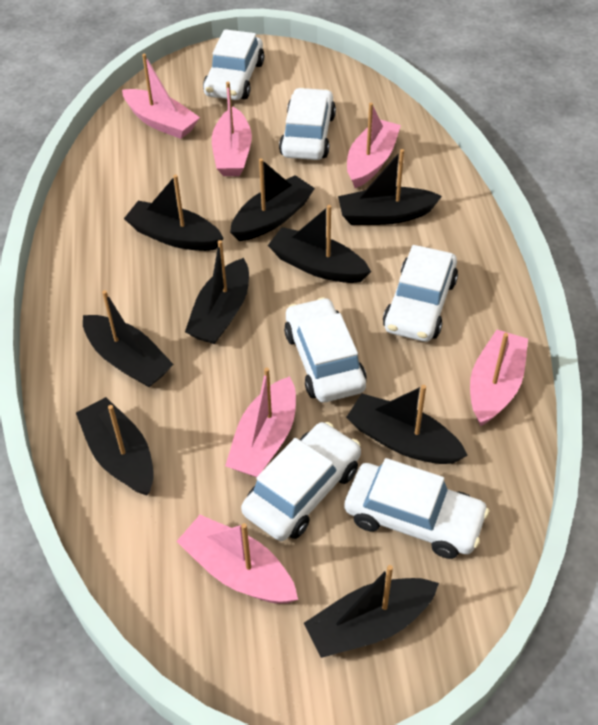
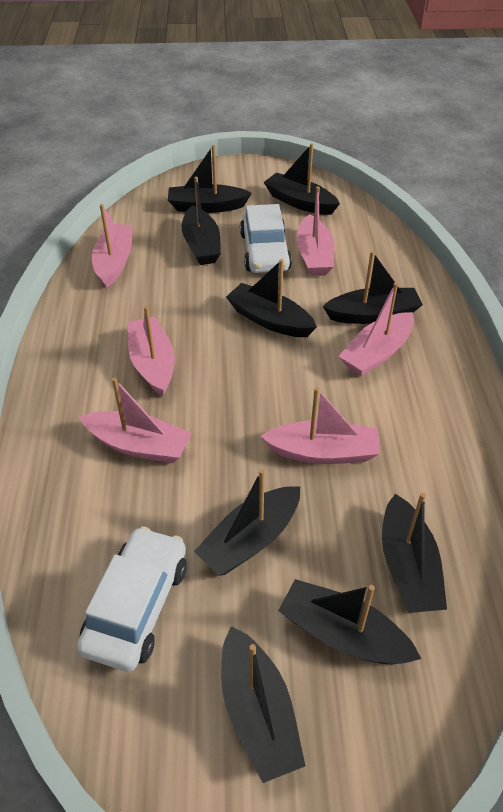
white car: [203,29,264,100] [241,422,361,541] [279,88,336,160] [284,297,367,402] [344,458,489,559] [383,245,458,342] = 6 -> [77,526,186,672] [240,204,292,273] = 2

